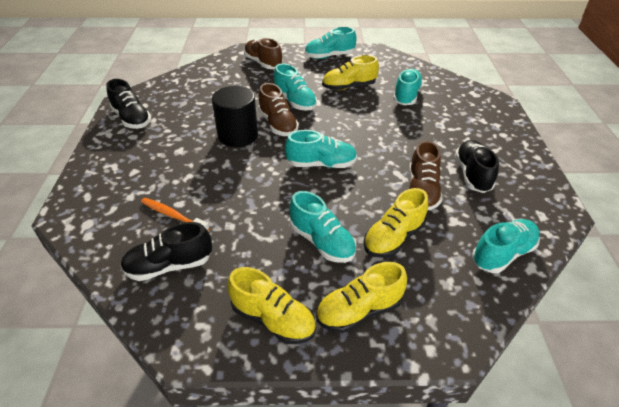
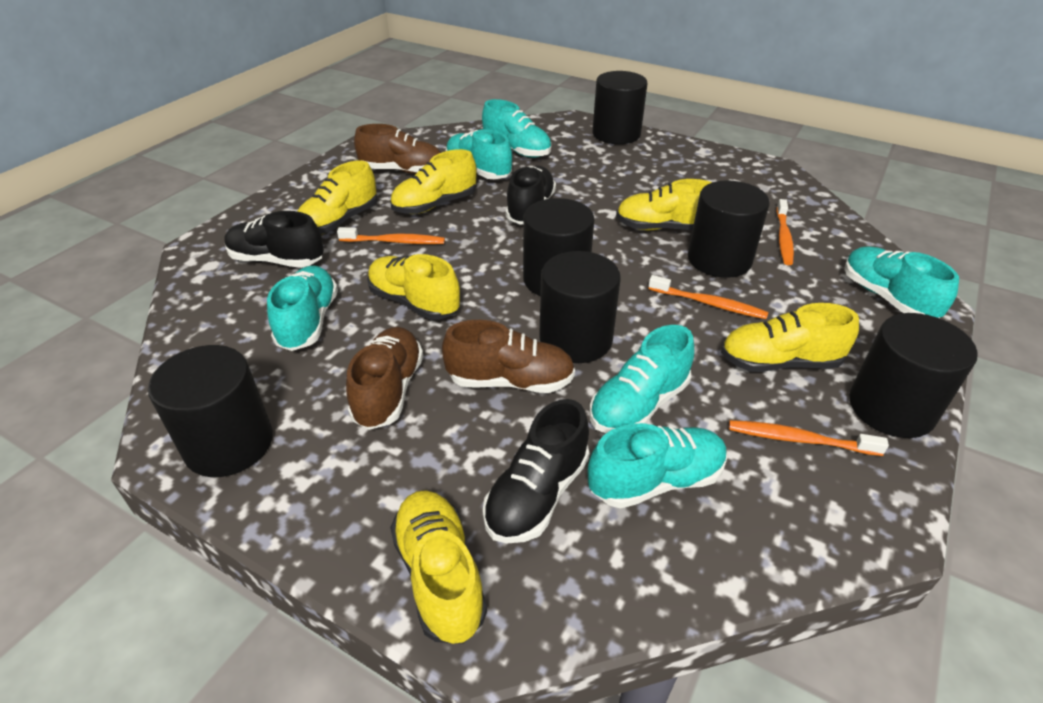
black cylinder: [212,86,258,147] = 1 -> [148,345,273,477] [523,198,595,296] [539,251,621,363] [592,71,647,144] [688,180,770,278] [849,313,978,438] = 6
orange toothbrush: [141,198,209,231] = 1 -> [337,227,445,244] [648,275,768,319] [729,420,889,456] [776,199,794,265] = 4
yellow shoe: [228,267,316,344] [316,262,407,333] [322,55,379,91] [364,188,428,258] = 4 -> [297,161,377,234] [367,254,460,320] [390,149,477,214] [390,490,487,644] [616,179,712,230] [721,303,859,372] = 6

